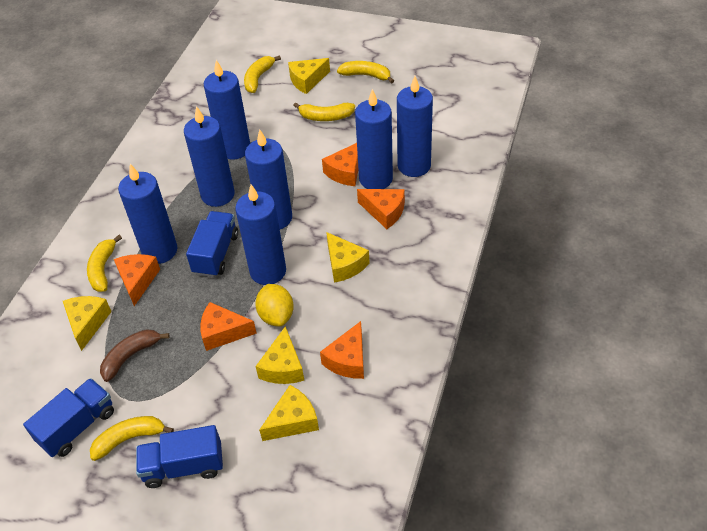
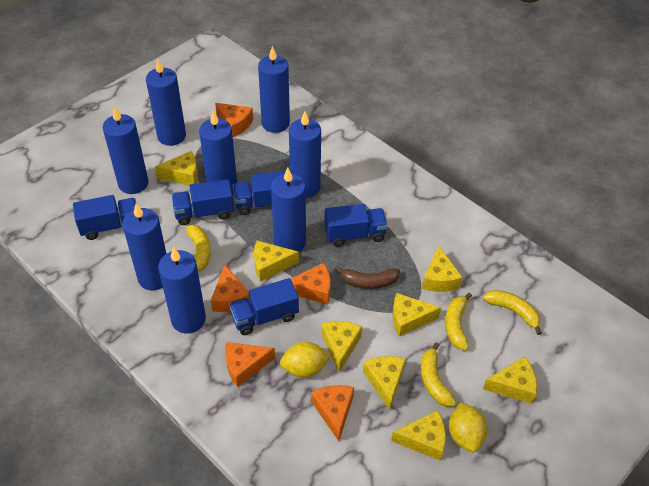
blue candle: [118,164,177,264] [184,106,235,207] [204,60,250,160] [235,185,286,285] [245,130,292,229] [355,89,393,189] [397,76,433,177] = 7 -> [103,106,149,194] [122,203,167,290] [146,59,186,146] [158,247,206,333] [199,111,237,195] [258,46,290,133] [271,168,306,252] [289,111,321,198] = 8
blue truck: [23,378,114,457] [136,425,223,488] [186,211,238,277] = 3 -> [73,195,136,240] [172,179,234,225] [229,278,299,335] [232,171,286,215] [324,204,388,247] = 5
yellow banana: [87,235,122,292] [90,416,174,461] [244,55,281,93] [293,102,355,121] [337,61,394,84] = 5 -> [186,225,211,271] [421,343,456,407] [445,293,472,350] [483,290,542,335] = 4
yellow cheese: [63,296,112,351] [256,326,304,384] [259,385,319,441] [288,58,330,94] [326,232,370,283] = 5 -> [155,151,198,186] [254,241,299,281] [321,321,362,372] [363,356,406,410] [391,410,446,461] [392,293,441,337] [422,246,463,292] [483,357,537,404] = 8
yellow lemon: [255,284,294,327] = 1 -> [280,342,331,378] [449,402,487,452] = 2

